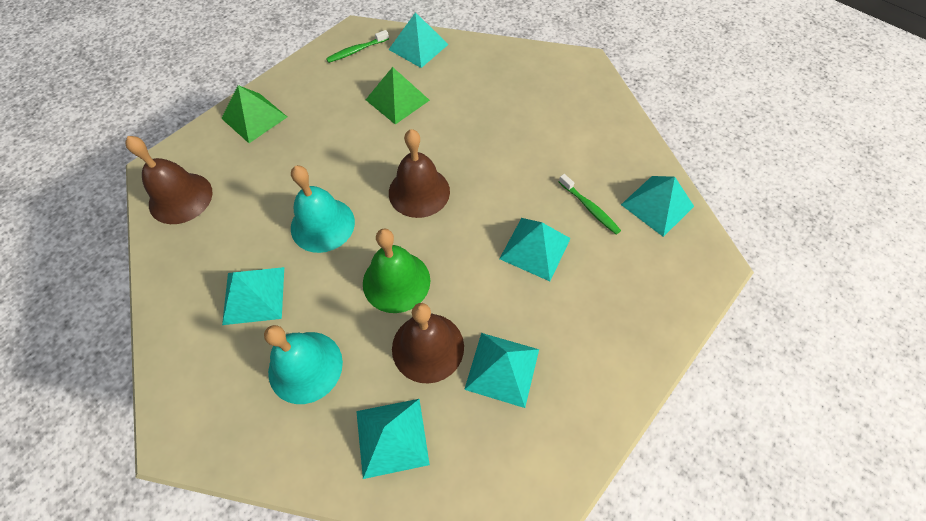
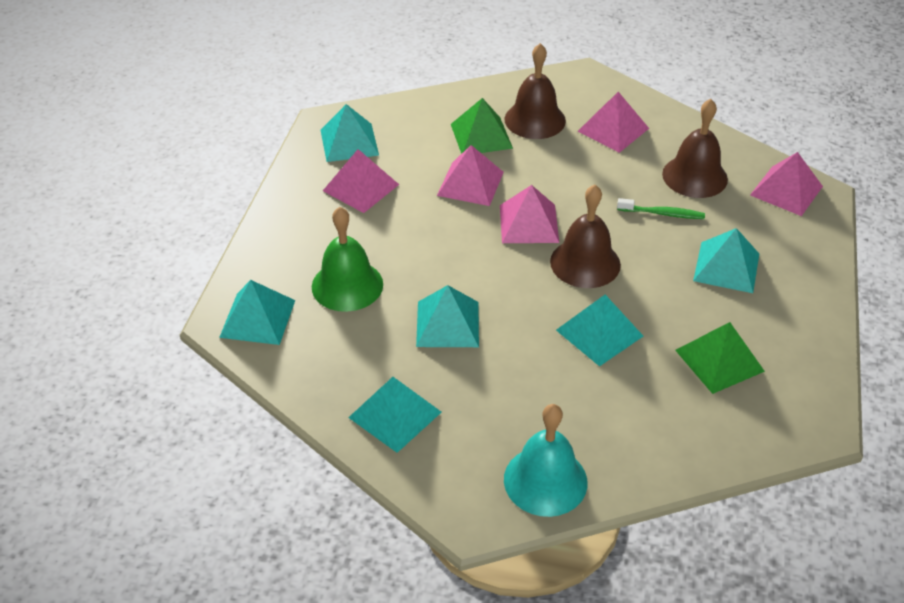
green toothbrush: [326,30,389,63] [559,174,621,235] = 2 -> [617,198,705,219] = 1
pink pyramid: none = 0 -> [323,149,399,213] [437,145,504,206] [500,185,559,243] [577,92,649,153] [750,152,823,216] = 5
turquoise bell: [264,325,343,404] [291,165,355,253] = 2 -> [504,404,587,517] = 1

